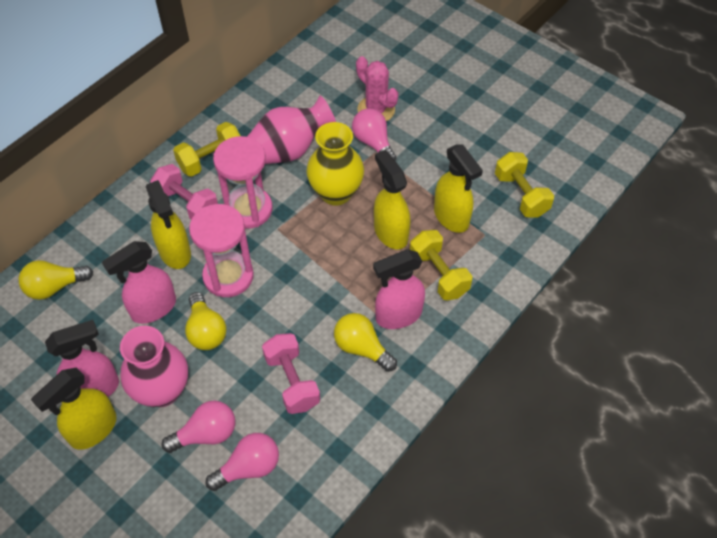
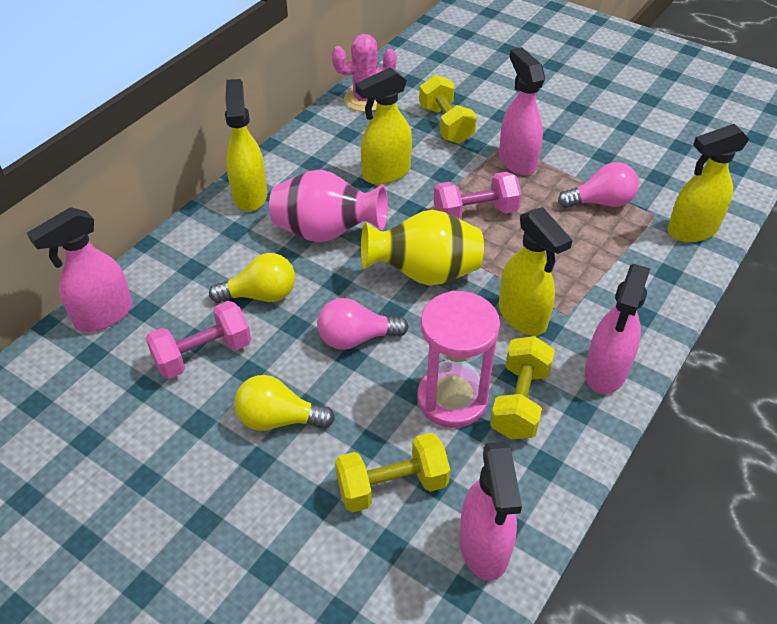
pink hourglass: [189,204,254,297] [213,136,273,229] = 2 -> [417,291,500,428] = 1
pink light bulb: [161,401,235,453] [205,433,279,491] [352,108,396,161] = 3 -> [317,298,408,350] [558,162,639,208] = 2
pink spray bottle: [45,320,119,397] [102,241,176,324] [373,249,425,329] = 3 -> [27,207,132,332] [459,442,522,581] [499,47,545,175] [585,264,650,394] = 4
pink vase: [120,326,188,407] [247,96,336,164] = 2 -> [269,170,388,242] = 1
yellow light bulb: [19,260,93,300] [185,292,227,350] [334,313,397,372] = 3 -> [209,253,295,303] [234,375,335,431] = 2

